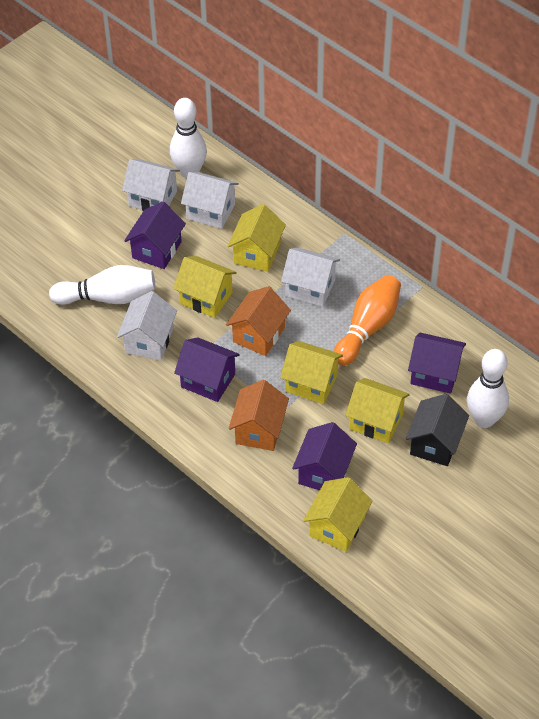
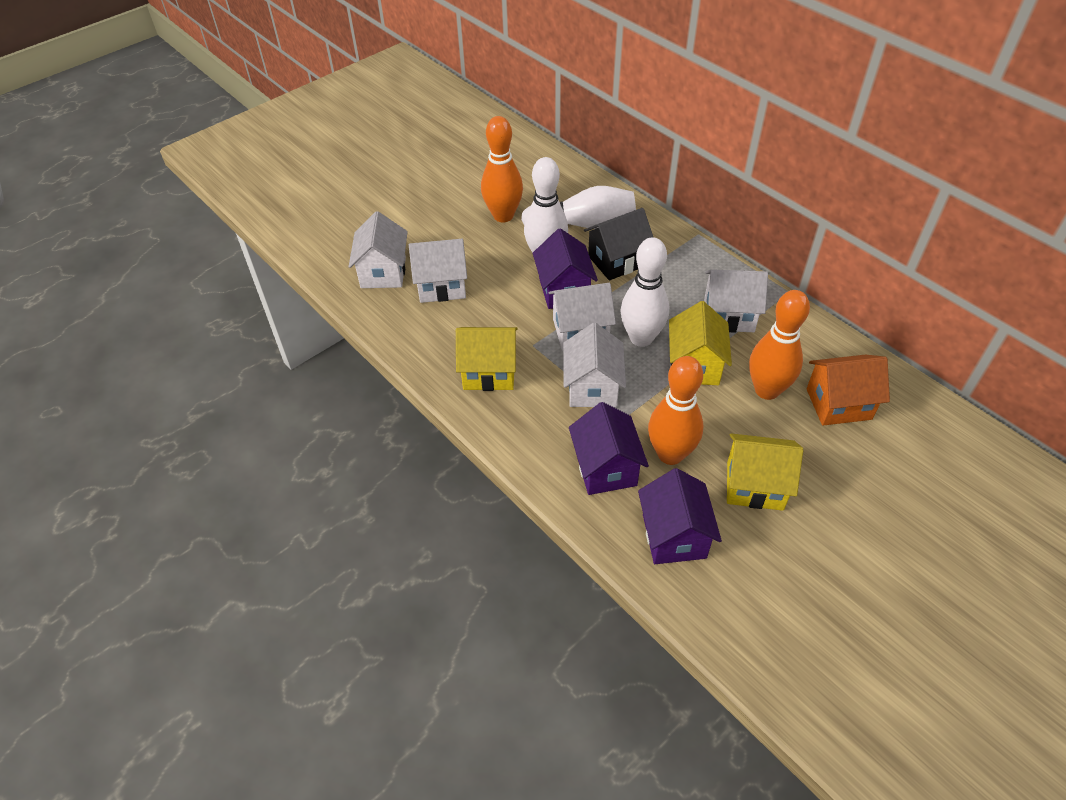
orange bowling pin: [334,275,401,366] = 1 -> [481,116,523,222] [648,356,703,465] [749,290,810,400] = 3
orange house: [226,286,291,356] [229,380,289,451] = 2 -> [807,355,890,426] = 1
purple house: [124,201,186,269] [174,337,240,402] [292,422,357,490] [408,333,466,394] = 4 -> [533,228,598,309] [569,402,649,495] [638,468,722,564] = 3
white house: [117,291,177,360] [122,159,180,211] [181,172,239,229] [281,247,340,307] = 4 -> [349,211,408,288] [409,239,467,303] [549,283,616,351] [563,323,626,407] [704,269,768,332] = 5
yellow house: [173,256,237,318] [228,204,286,272] [280,341,343,404] [303,477,373,552] [345,378,410,443] = 5 -> [456,327,518,391] [669,301,732,385] [727,433,803,511] = 3

